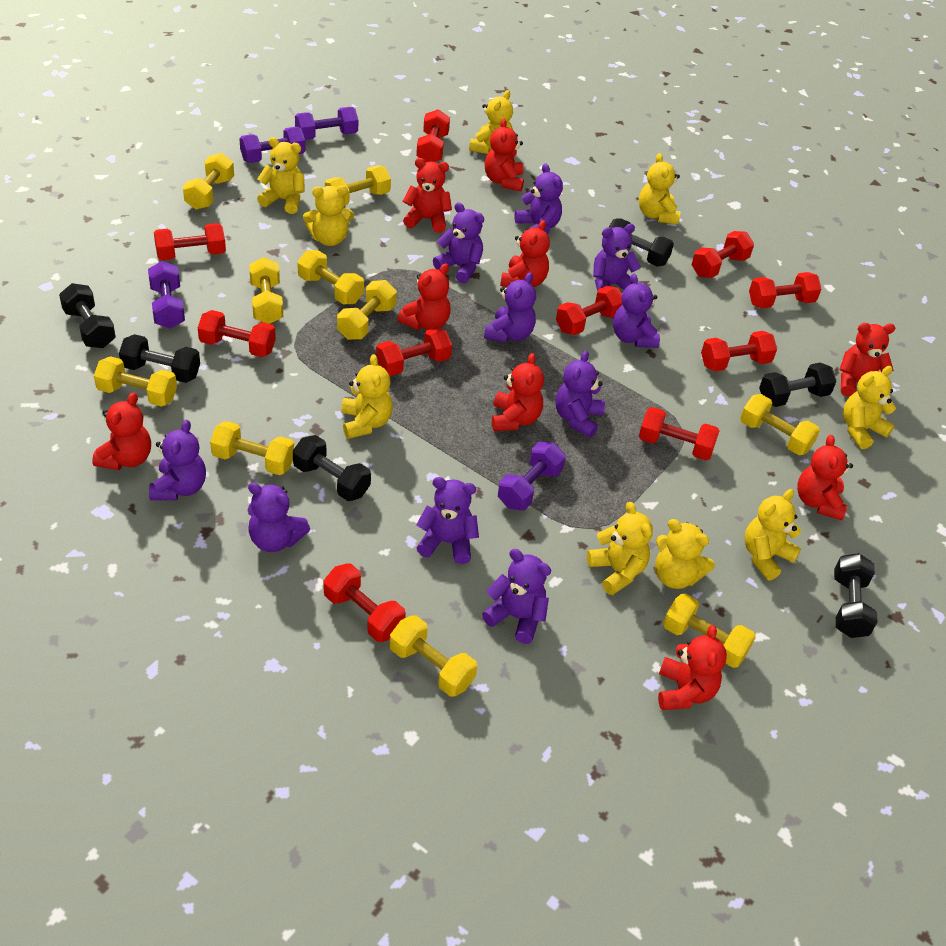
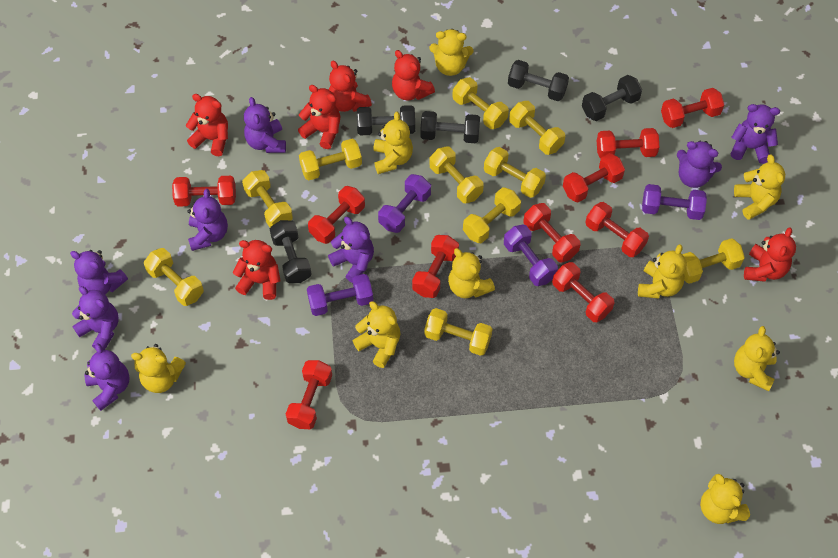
black dumbbell: [59,283,116,348] [119,334,200,383] [293,435,371,501] [609,218,674,267] [759,363,837,407] [834,553,878,638] = 6 -> [270,220,312,283] [357,105,415,135] [420,111,480,143] [508,60,569,101] [582,75,642,121] = 5
purple teddy bear: [149,420,206,500] [248,482,310,552] [416,477,479,564] [433,202,484,283] [482,549,551,644] [484,272,536,343] [514,163,563,234] [555,351,605,438] [593,224,641,291] [613,274,660,348] = 10 -> [70,250,128,294] [72,286,119,350] [84,343,130,411] [188,189,228,251] [244,97,286,153] [328,217,374,283] [677,141,722,188] [731,104,780,164] = 8
red teddy bear: [92,392,151,470] [398,263,451,330] [403,158,452,233] [485,118,524,191] [492,353,544,431] [500,220,550,287] [658,625,727,710] [797,435,853,520] [839,323,895,396] = 9 -> [186,94,228,156] [233,240,280,300] [298,85,340,149] [329,61,372,112] [392,50,435,100] [744,227,796,282] = 6

